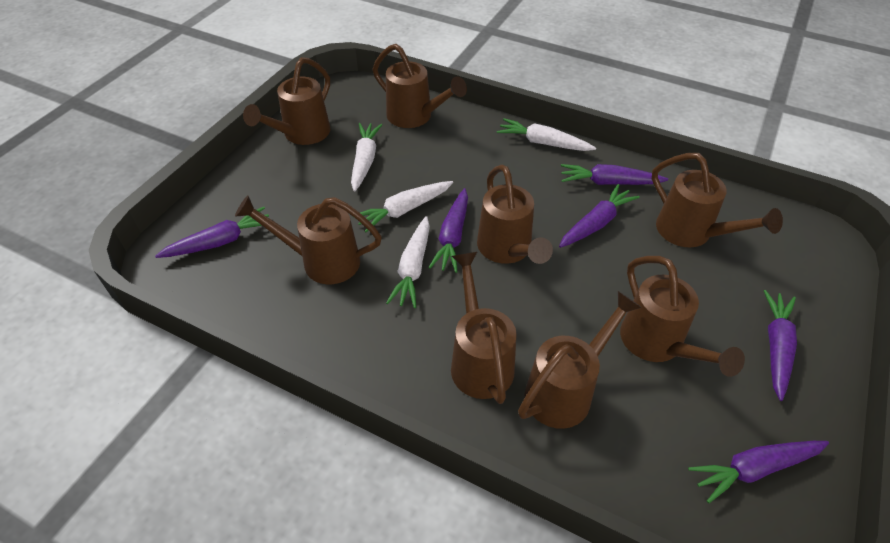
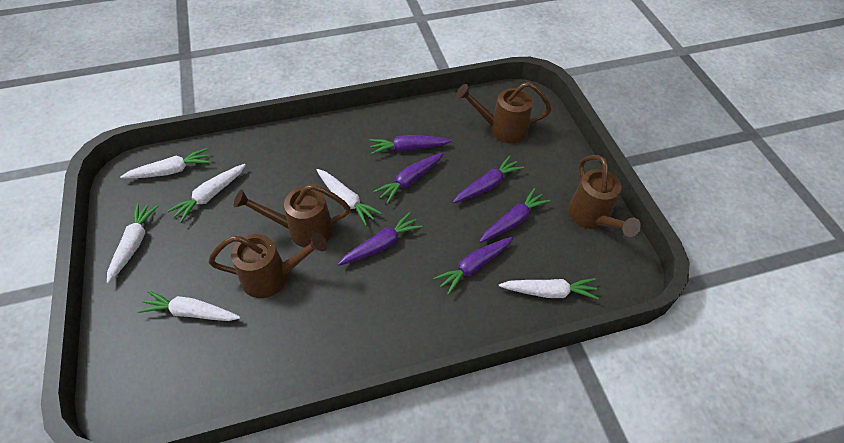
brown watering can: [235,195,382,284] [243,57,331,145] [372,44,467,128] [451,252,517,404] [477,165,553,264] [518,291,642,429] [620,256,745,377] [652,153,783,248] = 8 -> [208,233,327,298] [234,184,350,248] [456,82,552,144] [568,155,641,237] = 4
white carrot: [351,123,382,192] [358,181,453,233] [386,216,430,308] [497,118,596,151] = 4 -> [107,203,158,283] [120,148,211,179] [138,291,241,321] [167,164,246,223] [317,169,382,226] [499,278,599,300] = 6

